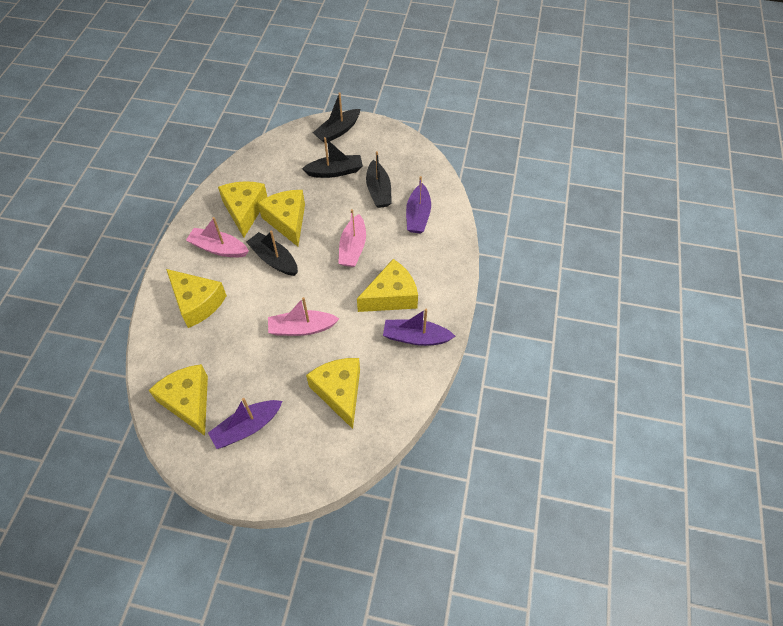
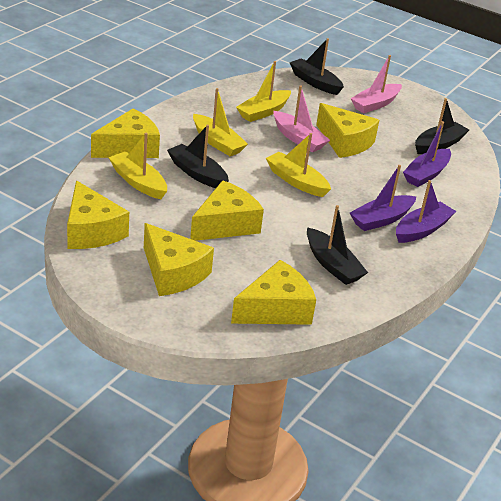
pink boat: [186,217,249,257] [268,297,339,336] [338,209,366,267] = 3 -> [273,85,330,152] [350,55,402,113] = 2
yellow boat: none = 0 -> [108,133,167,199] [193,88,248,156] [236,61,291,122] [266,133,331,197] = 4

